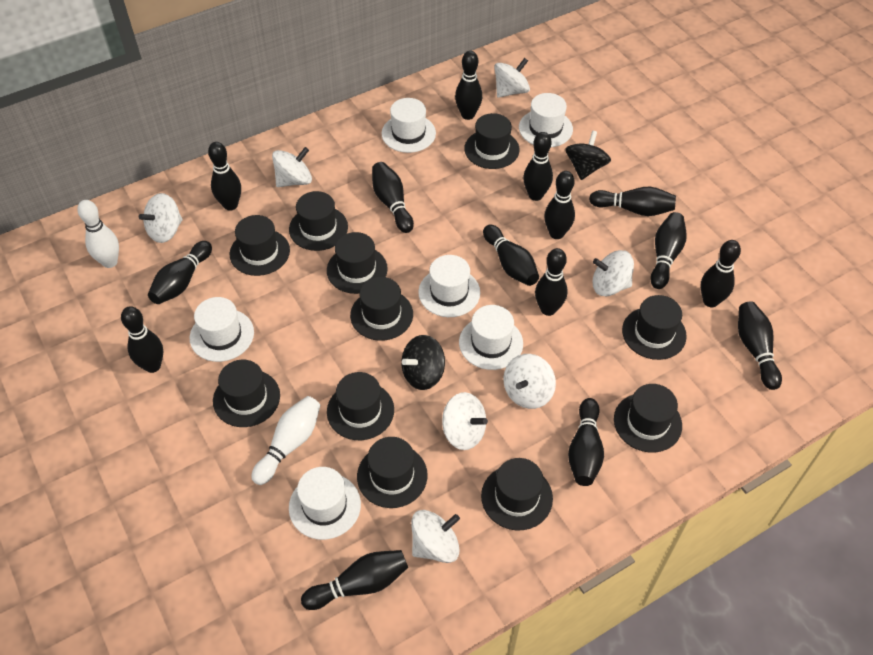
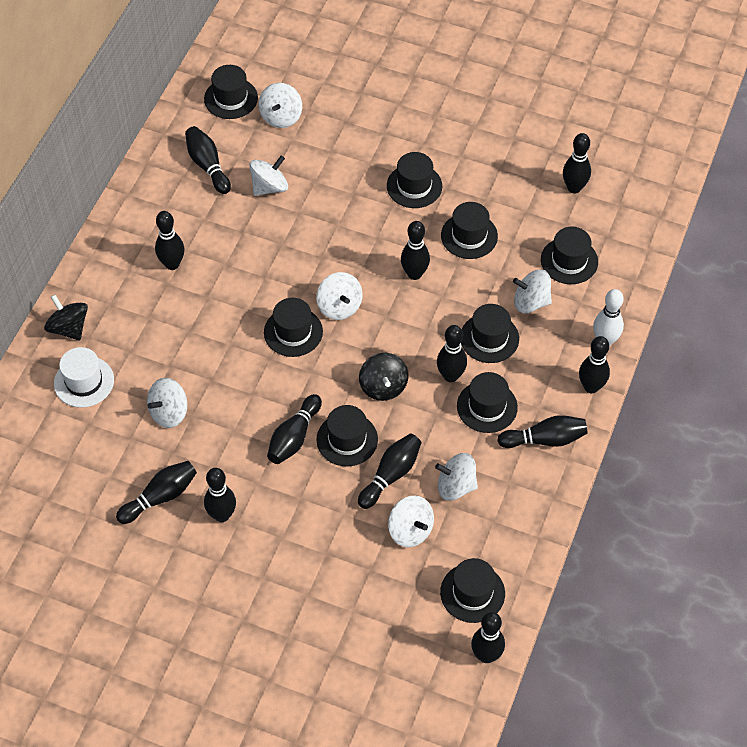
black bowling pin: [121,306,163,373] [148,241,212,304] [208,142,241,211] [301,550,408,610] [372,162,414,233] [455,51,482,120] [483,225,539,286] [523,132,553,201] [535,248,568,316] [544,171,575,239] [568,398,604,486] [589,187,676,216] [650,212,687,289] [701,240,741,307] [738,301,782,390] = 15 -> [116,461,197,524] [155,211,184,270] [185,126,231,194] [204,468,236,522] [267,394,322,464] [358,433,421,509] [401,221,430,280] [437,325,467,382] [471,612,505,663] [497,415,588,448] [563,133,591,193] [579,336,610,393] = 12
black hat: [213,359,280,427] [230,215,290,276] [289,191,348,251] [327,232,388,294] [327,372,394,440] [350,277,413,341] [357,437,428,508] [464,113,520,169] [481,458,553,530] [614,384,682,453] [622,295,687,360] = 11 -> [204,65,258,119] [264,298,323,357] [316,405,378,467] [387,152,442,208] [440,558,505,623] [441,202,498,259] [457,372,518,433] [461,304,519,363] [541,227,598,284] = 9
white bowling pin: [77,200,119,268] [251,396,321,485] = 2 -> [593,289,624,346] = 1
white hat: [190,297,254,362] [289,467,361,540] [381,98,436,153] [418,255,480,317] [459,305,523,370] [519,93,573,147] = 6 -> [54,347,114,408] = 1

